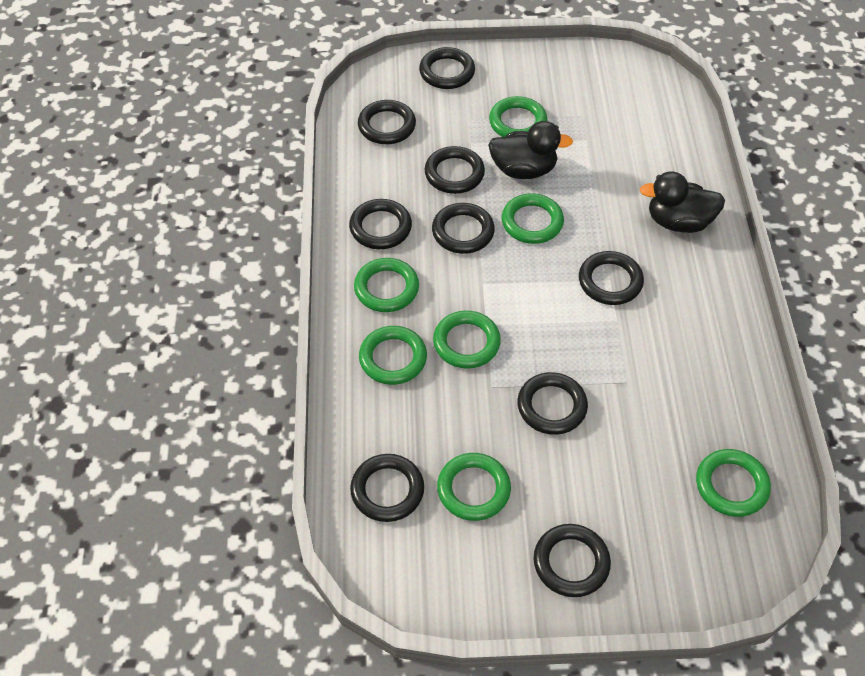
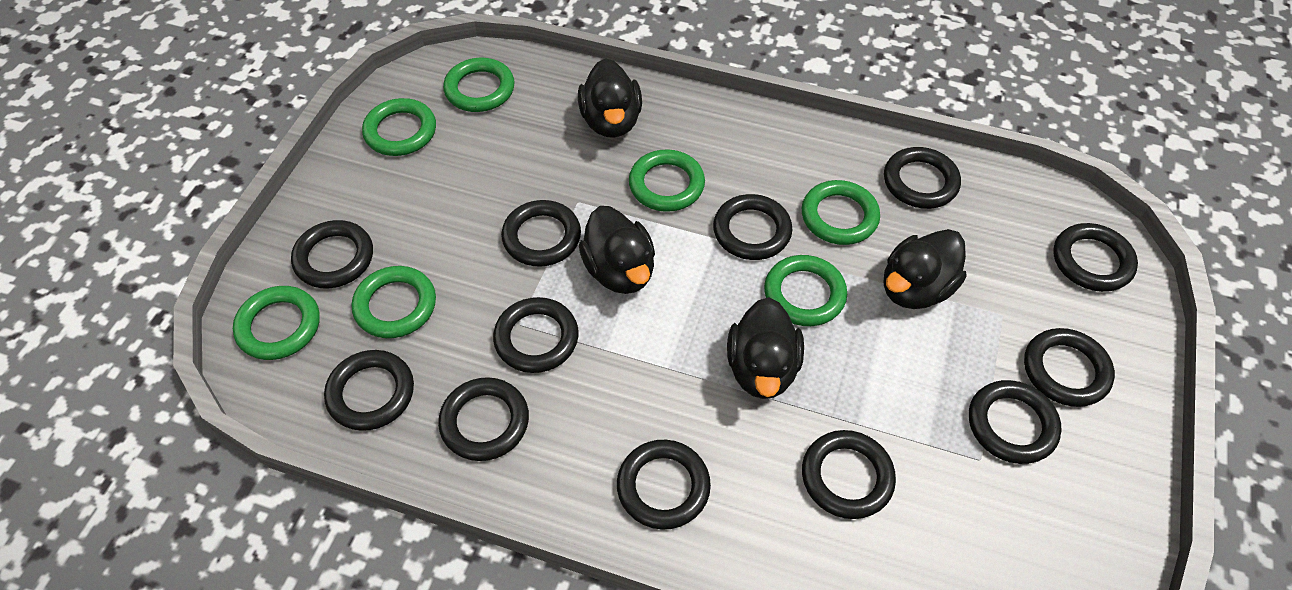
black duck: [488,121,573,179] [640,171,725,233] = 2 -> [578,58,642,138] [579,206,655,294] [727,297,804,399] [884,229,966,309] = 4
black ring: [349,199,412,249] [350,454,424,522] [358,100,416,144] [419,47,475,89] [424,146,485,194] [432,203,495,254] [517,372,588,435] [534,524,611,597] [579,251,644,305] = 9 -> [291,220,373,289] [324,350,414,431] [438,377,529,461] [493,297,579,373] [501,200,581,267] [617,440,711,530] [713,194,793,260] [802,430,896,519] [884,147,961,209] [969,380,1062,464] [1024,328,1115,407] [1053,223,1138,292] = 12

